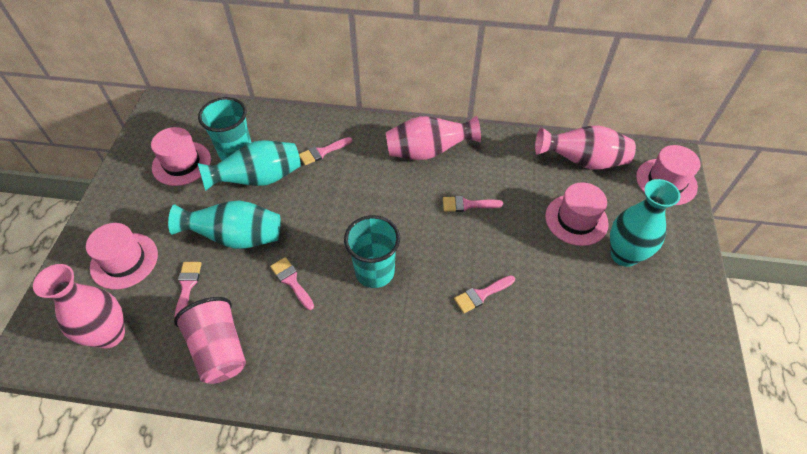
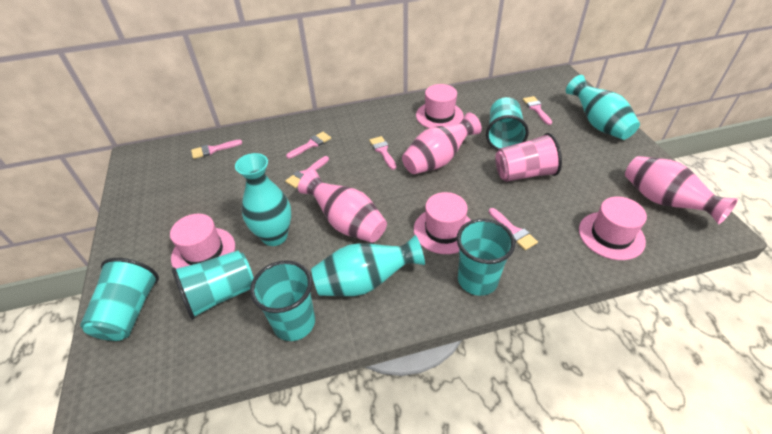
pink brush: [175,262,202,316] [270,257,314,310] [299,137,352,165] [443,196,503,212] [454,275,515,313] = 5 -> [191,139,242,159] [285,156,329,188] [286,132,331,159] [369,136,396,170] [489,208,538,250] [523,96,552,125] = 6
turquoise cup: [198,97,252,161] [344,215,400,288] = 2 -> [80,258,159,341] [172,251,254,320] [250,260,315,341] [457,219,515,296] [486,97,529,150] = 5

